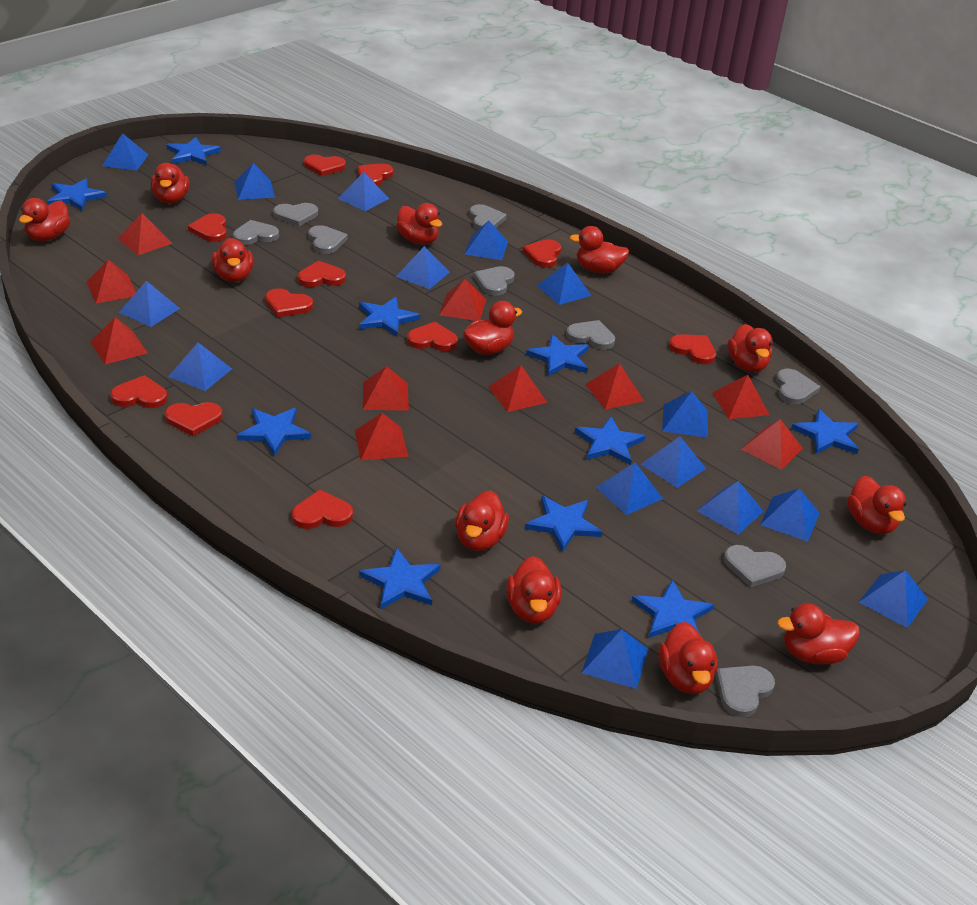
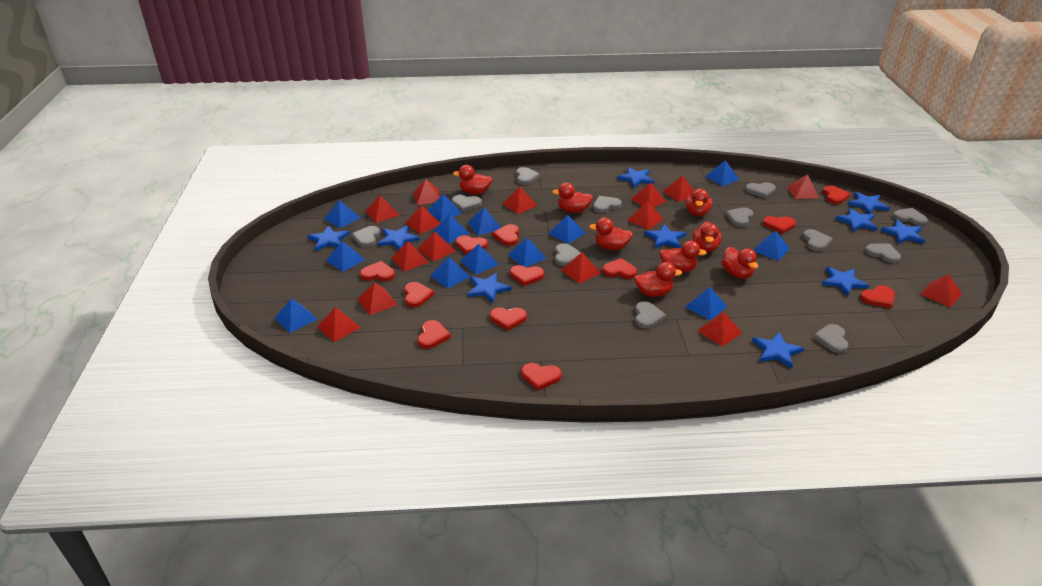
blue pyramid: [102,133,149,170] [119,281,180,327] [168,343,232,391] [234,163,275,200] [338,172,389,211] [396,246,450,289] [464,221,508,260] [537,262,591,305] [581,629,648,689] [596,463,663,515] [641,437,706,488] [662,391,708,438] [697,481,764,535] [760,489,820,542] [859,570,928,628] = 15 -> [275,299,317,333] [324,200,361,228] [326,241,366,272] [427,194,462,222] [430,257,471,288] [432,214,469,243] [460,244,499,275] [467,207,502,235] [508,237,546,267] [548,215,585,244] [685,287,728,321] [705,160,740,186] [753,231,790,261] = 13
grey heart: [233,220,279,245] [273,203,318,226] [308,225,348,254] [469,204,507,230] [474,266,515,296] [566,320,615,350] [715,665,775,717] [724,545,786,588] [776,369,820,404] = 9 -> [352,226,380,247] [452,195,482,212] [516,167,540,185] [555,243,581,266] [593,196,622,213] [635,301,666,329] [725,208,753,227] [745,182,776,198] [803,229,833,251] [813,324,848,353] [865,244,901,263] [893,208,928,226] = 12
red duck: [19,198,70,241] [151,163,189,204] [212,238,253,282] [396,203,442,245] [455,490,509,551] [463,301,522,355] [506,556,561,624] [569,226,629,273] [658,622,717,694] [728,324,773,372] [777,603,859,664] [847,476,906,534] = 12 -> [453,165,492,195] [552,183,593,213] [589,217,633,250] [634,262,682,297] [660,240,707,273] [686,188,712,216] [693,221,722,252] [722,247,758,279] = 8
red heart: [110,375,167,408] [165,402,223,436] [188,213,227,242] [265,288,313,317] [292,490,353,529] [298,261,346,287] [304,155,346,176] [357,163,393,186] [407,322,458,351] [522,239,561,268] [669,334,716,364] = 11 -> [360,261,395,281] [404,282,434,307] [418,320,451,349] [455,235,488,255] [490,307,527,331] [492,224,519,246] [510,265,544,286] [521,363,562,391] [602,258,637,279] [763,216,796,234] [823,185,851,204] [860,285,895,308] = 12
red pyramid: [86,260,136,303] [90,317,148,364] [118,213,173,255] [355,413,408,460] [363,366,409,411] [439,279,486,321] [488,365,547,412] [585,363,644,410] [712,375,769,419] [741,419,803,470] = 10 -> [317,307,361,342] [357,282,398,315] [366,195,399,223] [391,241,429,271] [405,205,440,234] [413,179,440,205] [417,231,455,261] [502,187,538,214] [561,252,601,284] [628,201,663,230] [631,182,666,207] [663,175,694,202] [697,312,742,347] [787,174,819,199] [920,275,962,307] = 15

